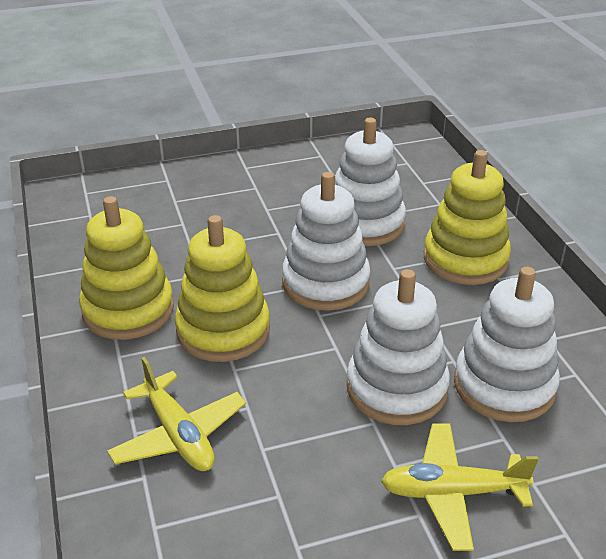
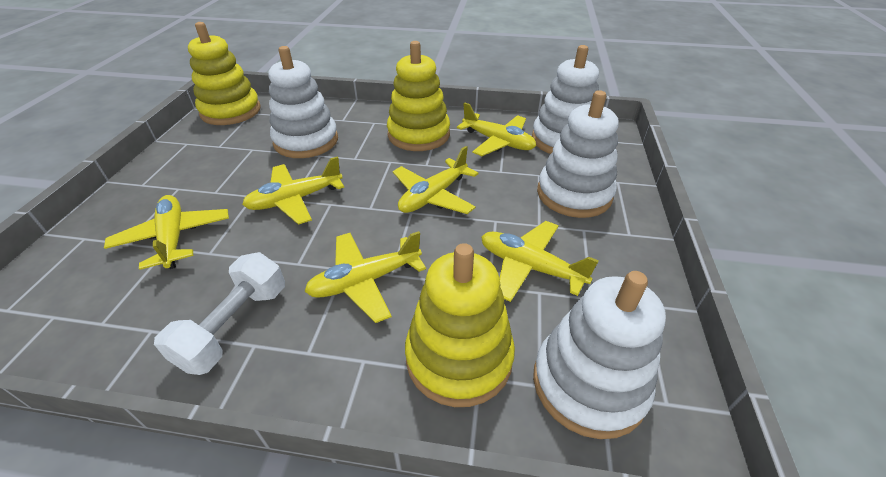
white dumbbell: none = 0 -> [154,252,285,375] = 1
yellow plane: [107,357,246,471] [381,423,539,551] = 2 -> [104,195,229,270] [242,156,344,225] [304,231,426,323] [393,146,479,214] [457,102,536,156] [481,221,599,302] = 6

